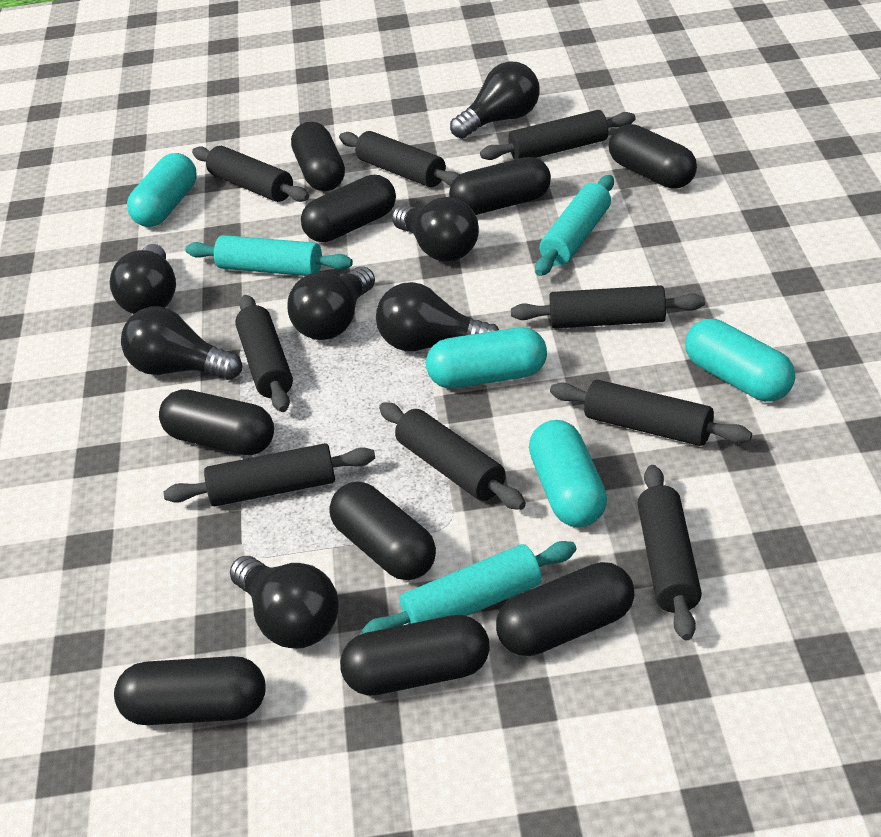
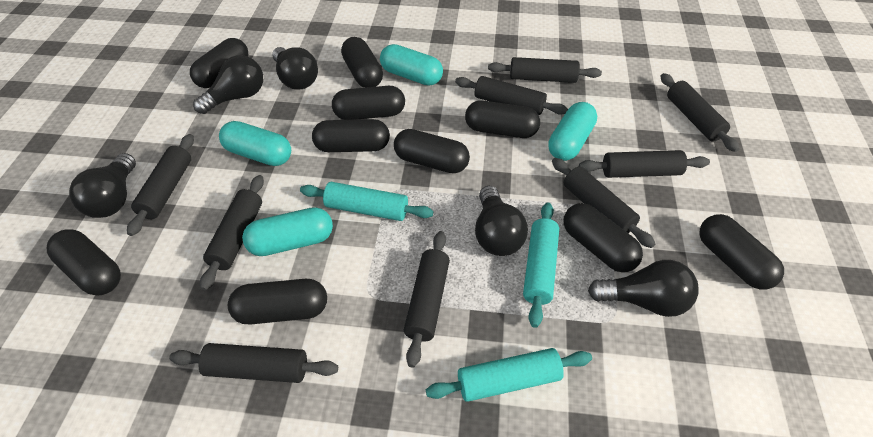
black capsule: [114,656,266,725] [159,389,274,455] [291,122,345,191] [301,175,396,242] [329,482,436,580] [340,615,490,696] [449,157,551,215] [496,562,634,656] [609,124,697,189] = 9 -> [47,229,121,296] [190,38,248,88] [228,279,327,325] [312,119,390,152] [332,86,405,120] [341,37,383,88] [394,129,470,173] [465,100,540,138] [564,203,643,272] [700,214,784,290] = 10
black light bulb: [110,244,176,314] [121,307,242,380] [230,556,338,649] [287,266,375,340] [376,282,499,351] [392,197,479,262] [450,61,540,139] = 7 -> [69,153,136,218] [193,55,263,114] [272,47,318,89] [475,186,528,256] [588,260,699,317] = 5

